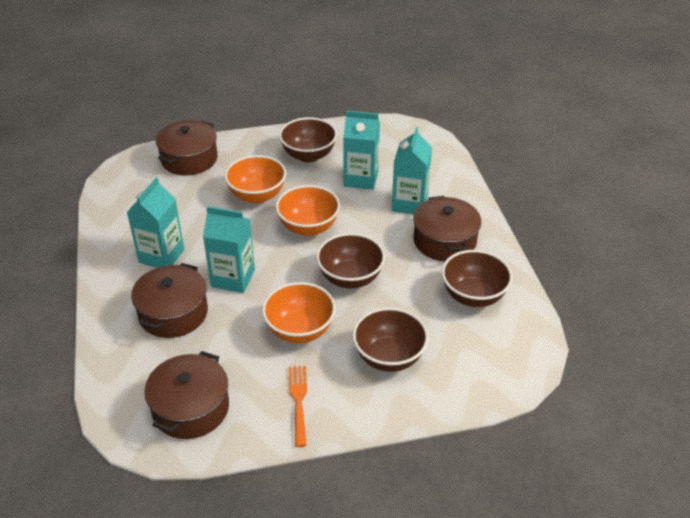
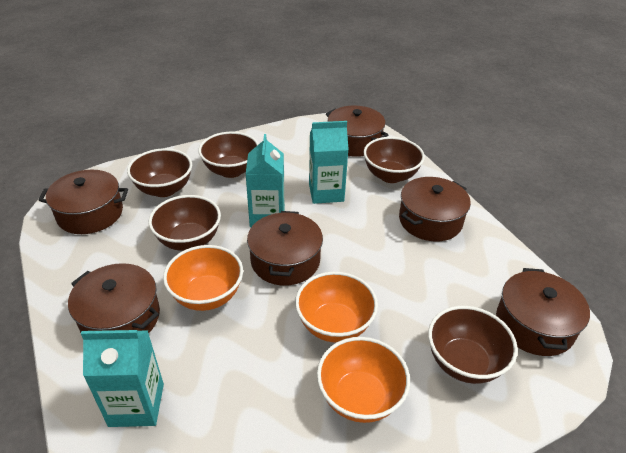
brown bowl: [279,117,337,163] [316,233,385,289] [352,307,429,372] [441,250,513,307] = 4 -> [127,148,192,197] [149,195,221,251] [198,132,259,178] [363,137,425,183] [428,306,518,384] = 5
brown pot: [131,263,208,338] [144,351,229,439] [156,120,218,175] [413,196,481,261] = 4 -> [38,170,128,234] [68,263,160,333] [247,211,323,286] [326,106,388,157] [399,177,471,242] [496,268,590,356] = 6
orange fork: [289,366,307,447] = 1 -> none = 0
turquoise carton: [127,177,184,268] [203,206,255,293] [343,111,380,190] [392,127,432,214] = 4 -> [81,330,164,427] [245,134,285,227] [309,121,349,204] = 3

